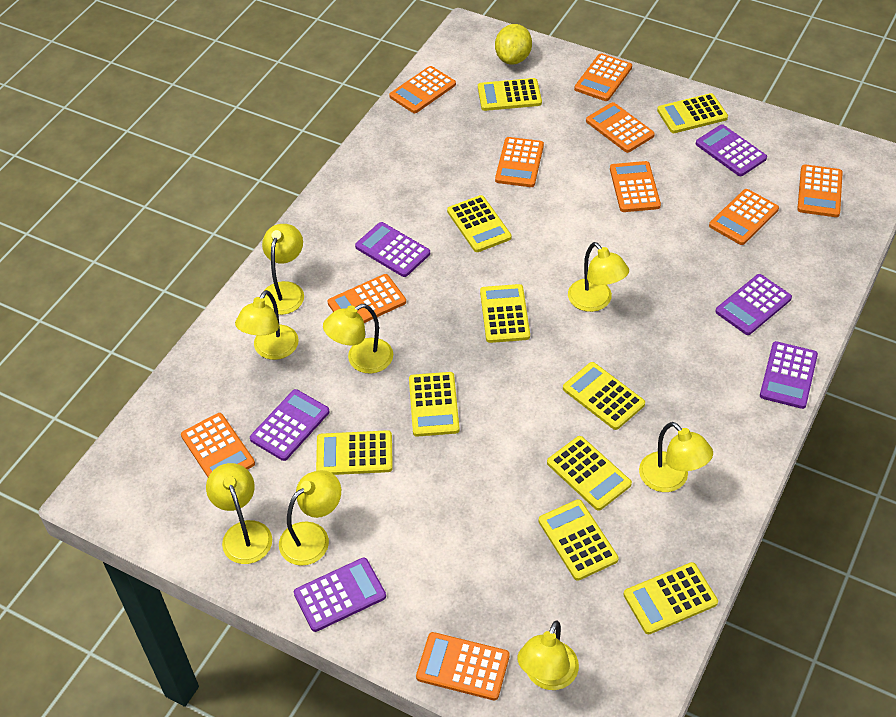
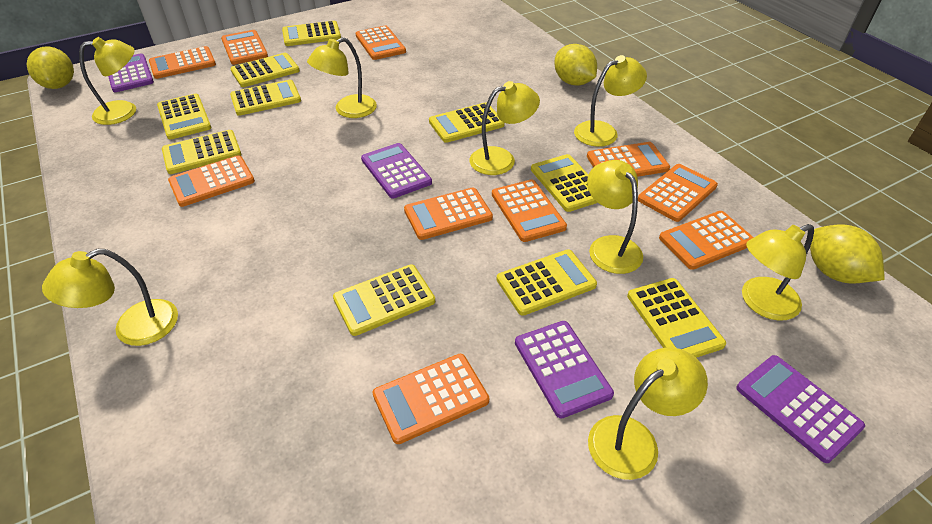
purple calculator: [250,389,330,461] [294,558,386,632] [355,222,430,277] [696,125,767,176] [715,274,792,335] [760,341,818,409] = 6 -> [108,53,154,92] [361,143,432,198] [515,321,614,419] [736,355,865,463] = 4
yellow lemon: [495,24,532,65] = 1 -> [27,47,74,89] [554,44,597,86] [810,224,885,284] = 3

